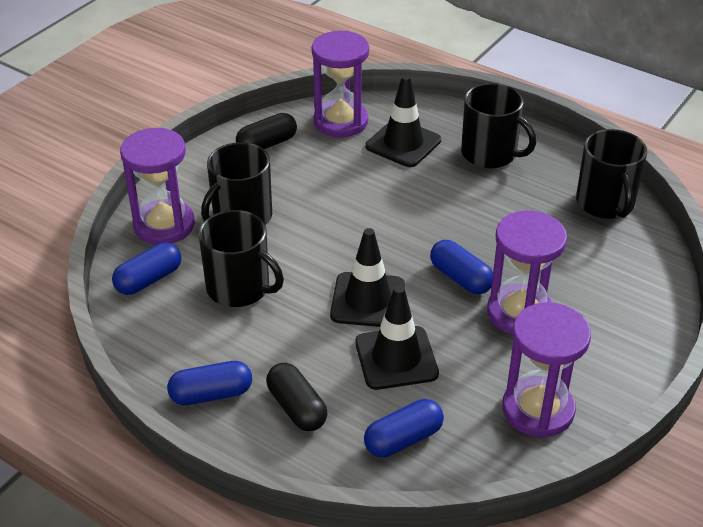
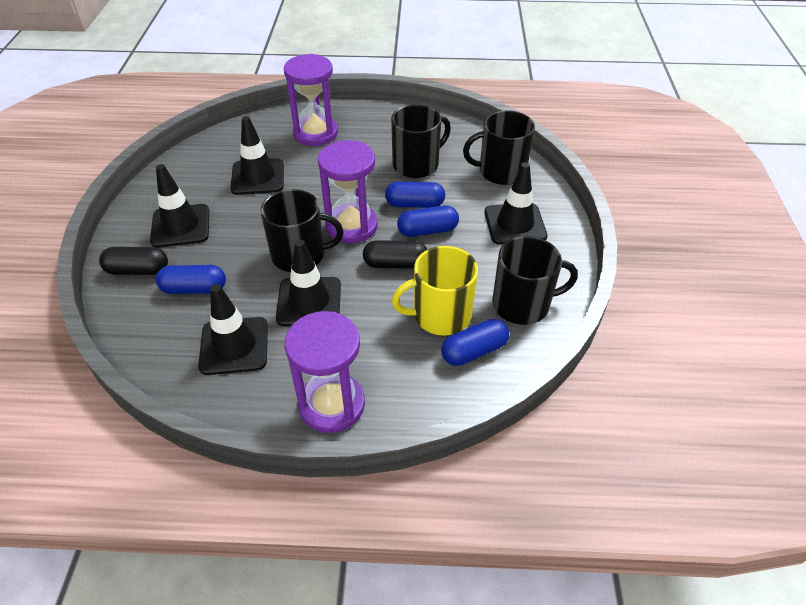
black traffic cone: [330,228,405,327] [355,285,439,390] [366,75,441,167] = 3 -> [150,164,209,248] [198,284,268,375] [230,116,284,195] [276,240,341,326] [485,162,548,245] = 5
purple hourglass: [120,128,195,245] [312,31,369,137] [487,211,567,335] [502,302,591,438] = 4 -> [284,54,338,146] [285,311,365,433] [318,140,378,243] = 3
yellow mug: none = 0 -> [392,246,478,336] = 1

